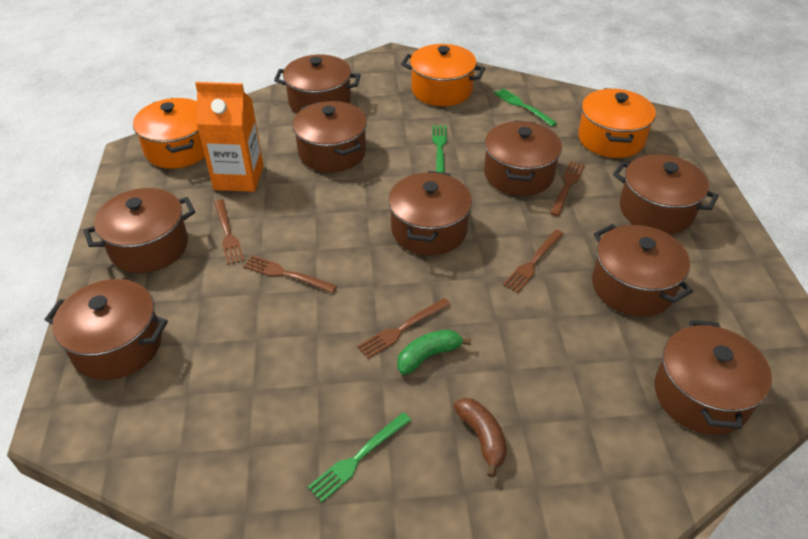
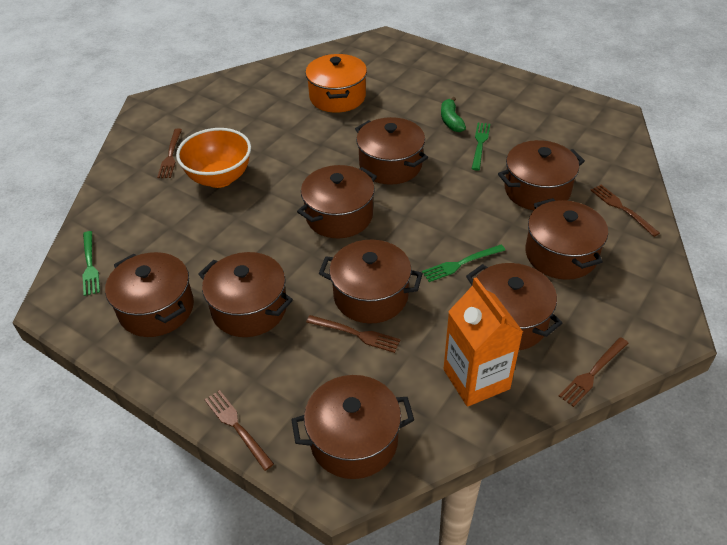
brown banana: [453,398,507,478] = 1 -> none = 0
orange bowl: none = 0 -> [176,128,251,188] = 1
orange pot: [133,98,205,169] [401,44,485,106] [578,88,656,158] = 3 -> [305,54,367,113] = 1

